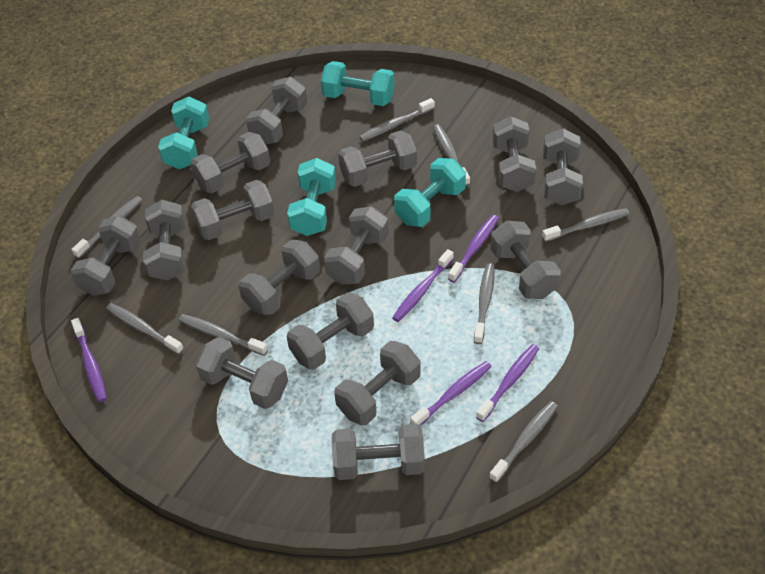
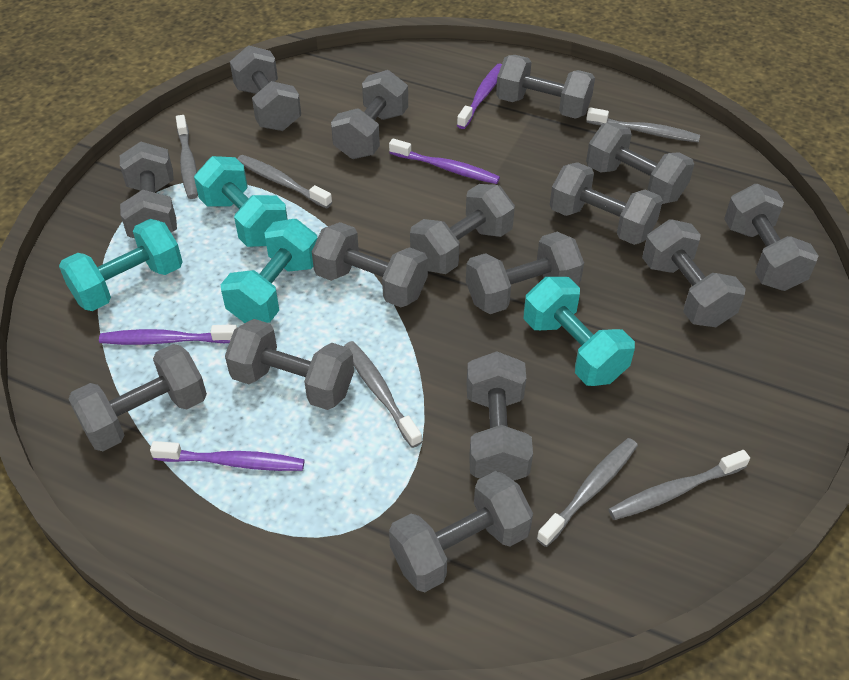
grey toothbrush: [71,196,142,259] [106,303,184,354] [179,314,268,356] [359,98,435,141] [433,124,470,187] [474,263,495,344] [489,401,558,483] [542,208,629,242] = 8 -> [176,115,198,199] [237,155,332,209] [344,341,422,448] [536,438,638,547] [586,107,700,142] [608,450,750,520] = 6
purple toothbrush: [71,318,107,402] [392,249,454,322] [410,361,492,426] [448,215,499,282] [476,344,539,422] = 5 -> [99,325,237,345] [150,441,305,471] [389,139,500,184] [457,63,502,129] = 4

